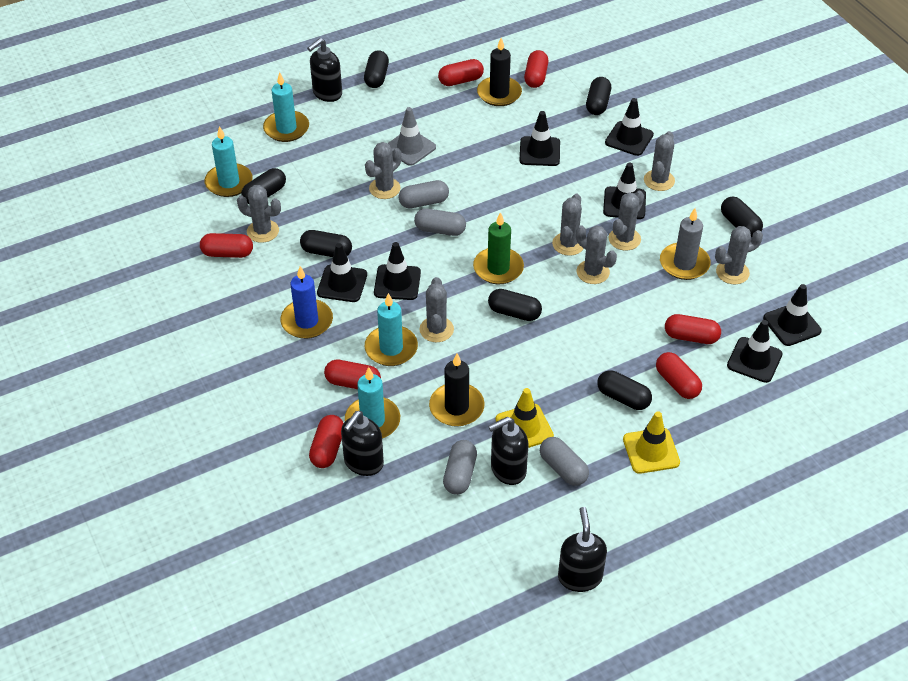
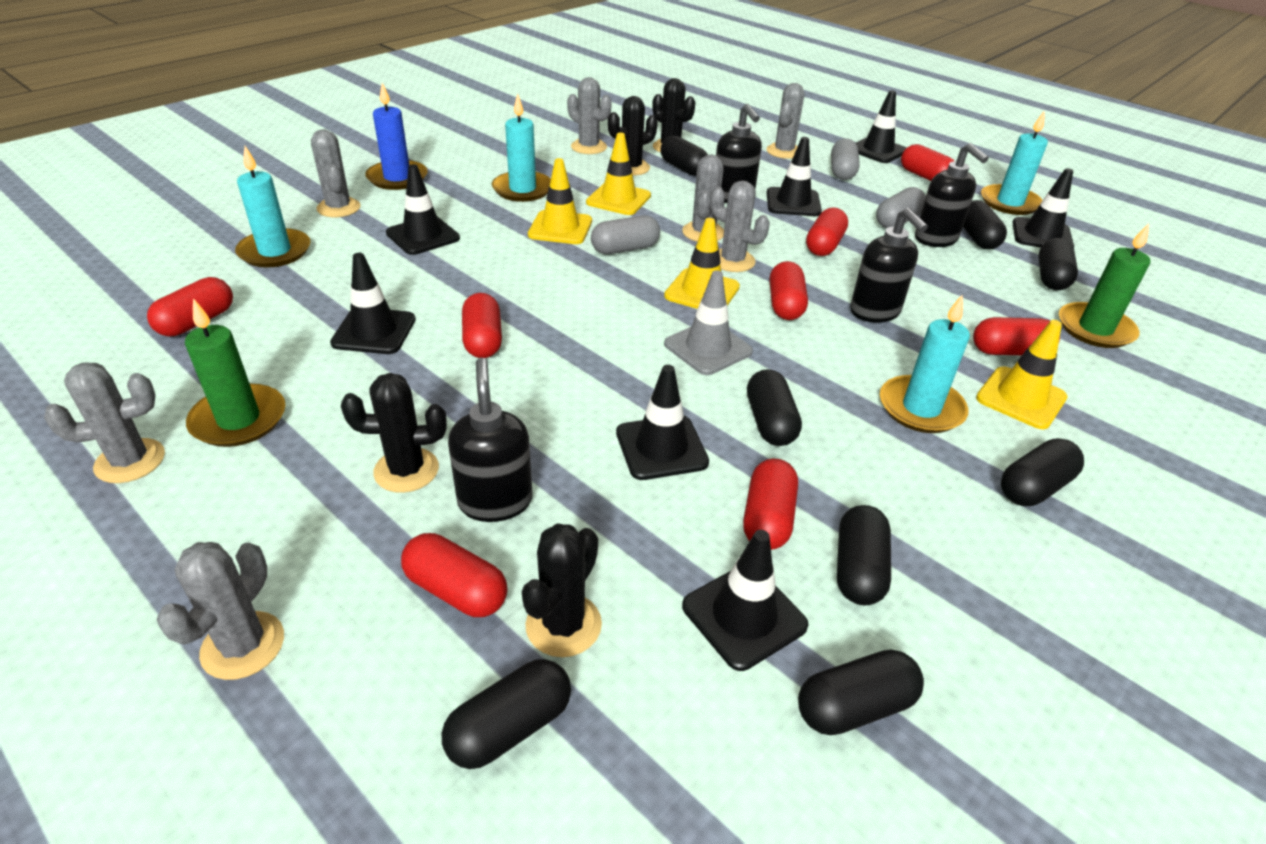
black cactus: none = 0 -> [341,373,447,493] [522,523,602,657] [608,96,658,175] [652,78,696,152] = 4
black candle: [429,353,484,427] [477,38,522,106] = 2 -> none = 0
black capsule: [241,168,286,204] [300,230,352,257] [364,50,389,88] [488,289,542,321] [586,77,611,115] [597,370,652,410] [721,197,763,237] = 7 -> [441,659,571,769] [660,136,708,176] [747,369,802,446] [798,649,924,735] [837,505,891,605] [963,200,1007,249] [1001,438,1084,506] [1038,238,1078,290] = 8
green candle: [473,212,524,285] = 1 -> [185,298,286,447] [1059,223,1151,348] = 2
grey cactus: [237,185,281,243] [365,142,402,199] [420,277,454,342] [552,193,584,256] [576,225,617,284] [609,191,644,251] [644,131,675,191] [715,226,763,284] = 8 -> [44,362,165,483] [157,542,284,680] [311,129,361,217] [567,77,612,154] [682,155,724,242] [710,180,770,272] [766,83,804,159] = 7
grey candle: [660,208,711,280] = 1 -> none = 0
grey capsule: [398,180,449,209] [414,208,466,236] [443,440,477,495] [540,437,589,486] = 4 -> [591,215,660,254] [831,138,860,180] [876,187,926,228] = 3
red capsule: [200,233,253,258] [309,415,343,468] [324,360,381,389] [438,59,484,86] [524,50,548,88] [656,352,702,399] [665,314,721,344] = 7 -> [147,277,233,336] [401,533,507,617] [462,293,502,358] [743,459,798,550] [770,261,808,320] [806,207,848,256] [901,144,954,181] [973,317,1060,355] = 8
yellow traffic cone: [495,388,554,448] [623,411,680,474] = 2 -> [528,158,592,244] [586,132,651,215] [664,218,740,309] [976,320,1068,429] = 4

